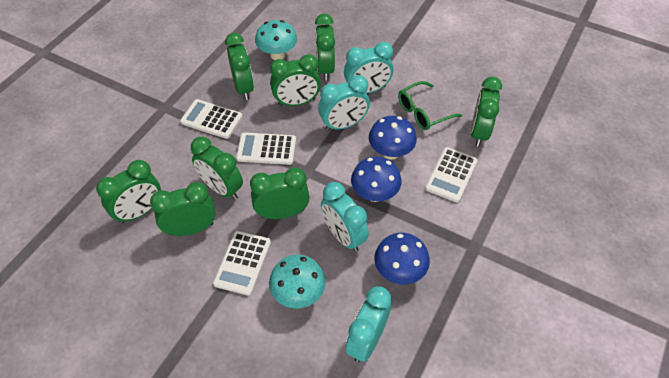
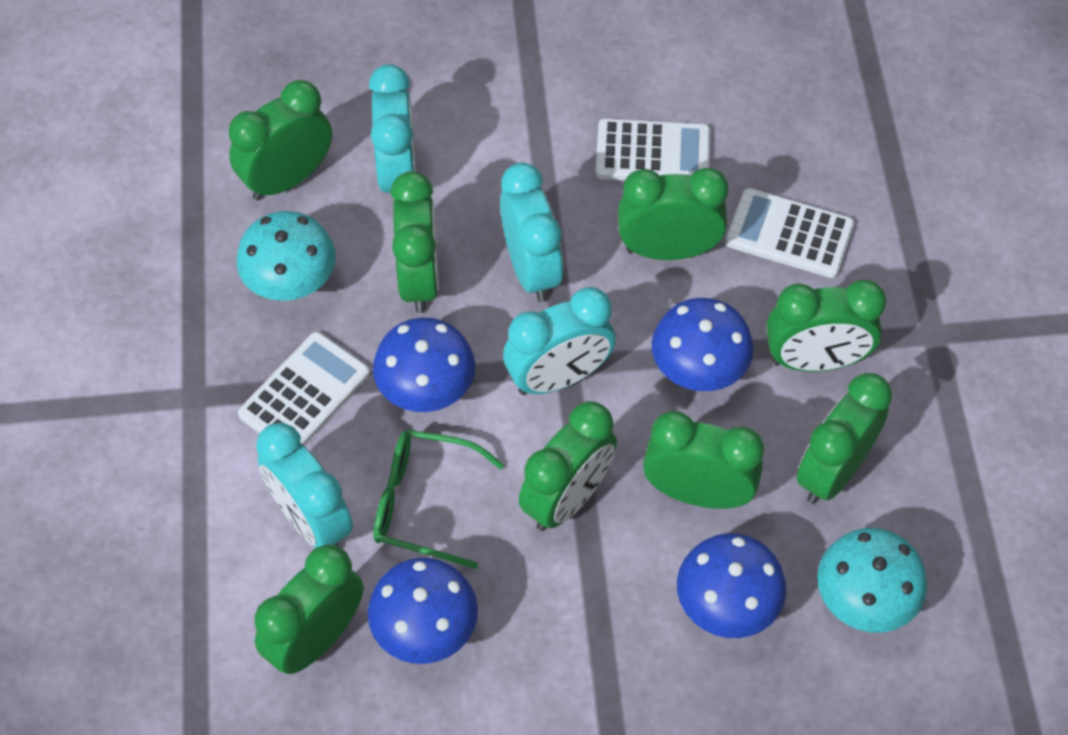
blue mushroom: [351,157,402,202] [369,116,417,160] [374,233,430,284] = 3 -> [368,558,478,664] [373,318,475,412] [652,298,754,391] [677,533,786,638] = 4
white calculator: [180,99,243,139] [213,231,271,296] [236,132,296,165] [425,147,478,202] = 4 -> [238,332,370,446] [595,118,711,180] [726,188,854,278] = 3

